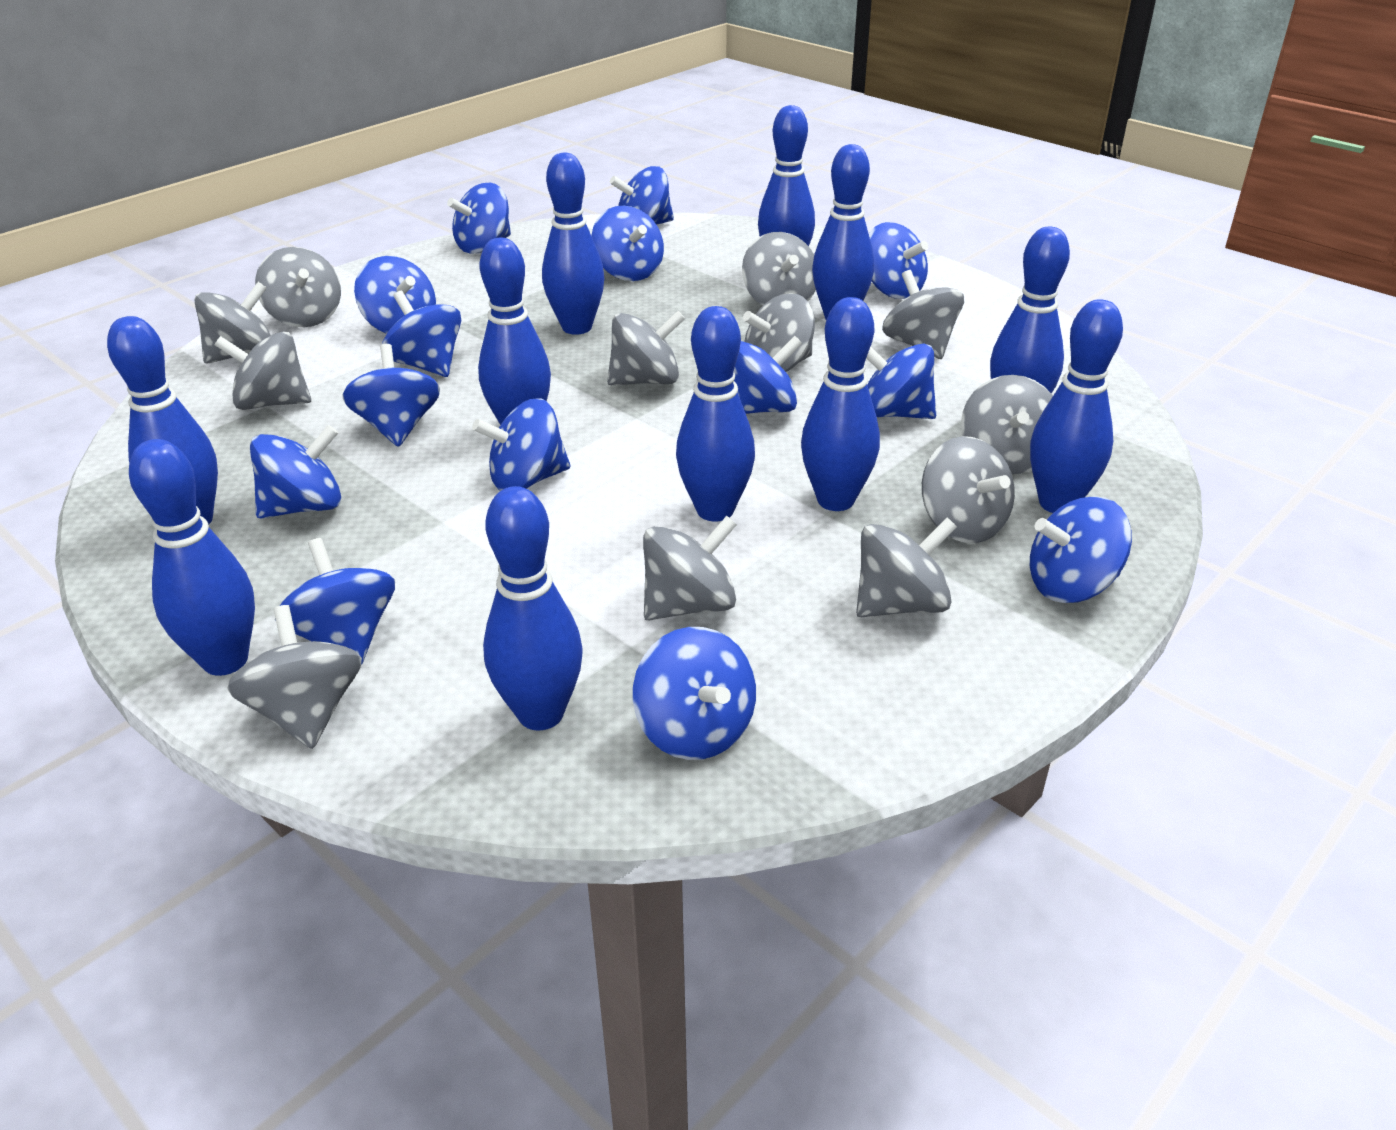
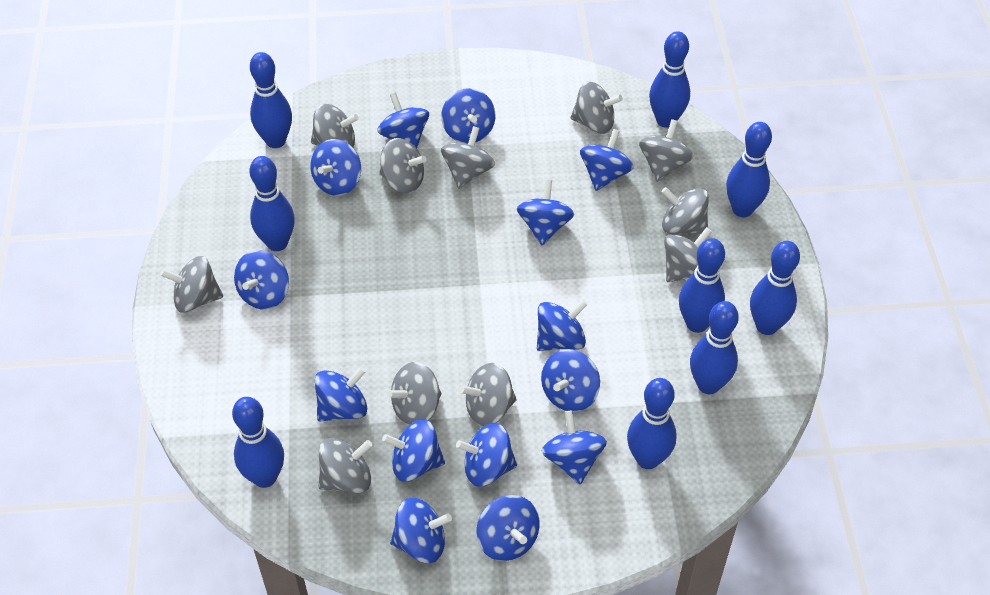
blue bowling pin: [107,316,218,525] [129,439,255,676] [478,238,551,425] [483,486,583,731] [542,153,604,335] [676,306,755,522] [758,105,815,246] [801,297,880,511] [812,144,874,320] [990,227,1070,394] [1030,299,1123,513] = 11 -> [232,397,284,488] [250,52,292,148] [250,156,295,251] [627,378,677,469] [649,31,690,128] [679,238,725,333] [690,301,739,394] [726,122,772,217] [750,241,800,335] = 9
grey spinning top: [194,282,271,363] [215,331,311,410] [227,605,362,749] [255,247,341,327] [607,311,685,385] [643,516,737,621] [742,232,816,306] [743,293,815,372] [856,518,957,617] [882,270,964,359] [922,436,1015,543] [961,375,1053,474] = 12 -> [160,256,223,313] [311,104,359,147] [319,438,373,493] [379,138,426,193] [387,362,441,425] [441,126,495,189] [459,363,517,426] [570,82,623,134] [639,119,693,182] [661,187,709,234] [664,227,712,282] = 11

